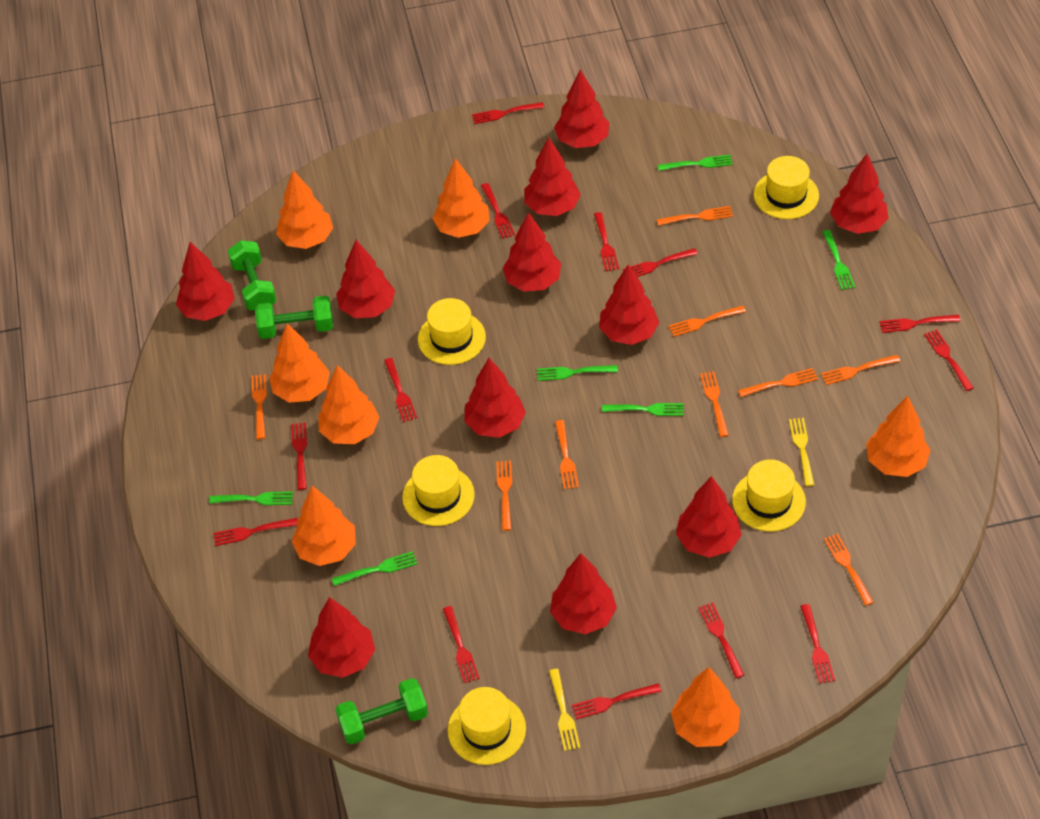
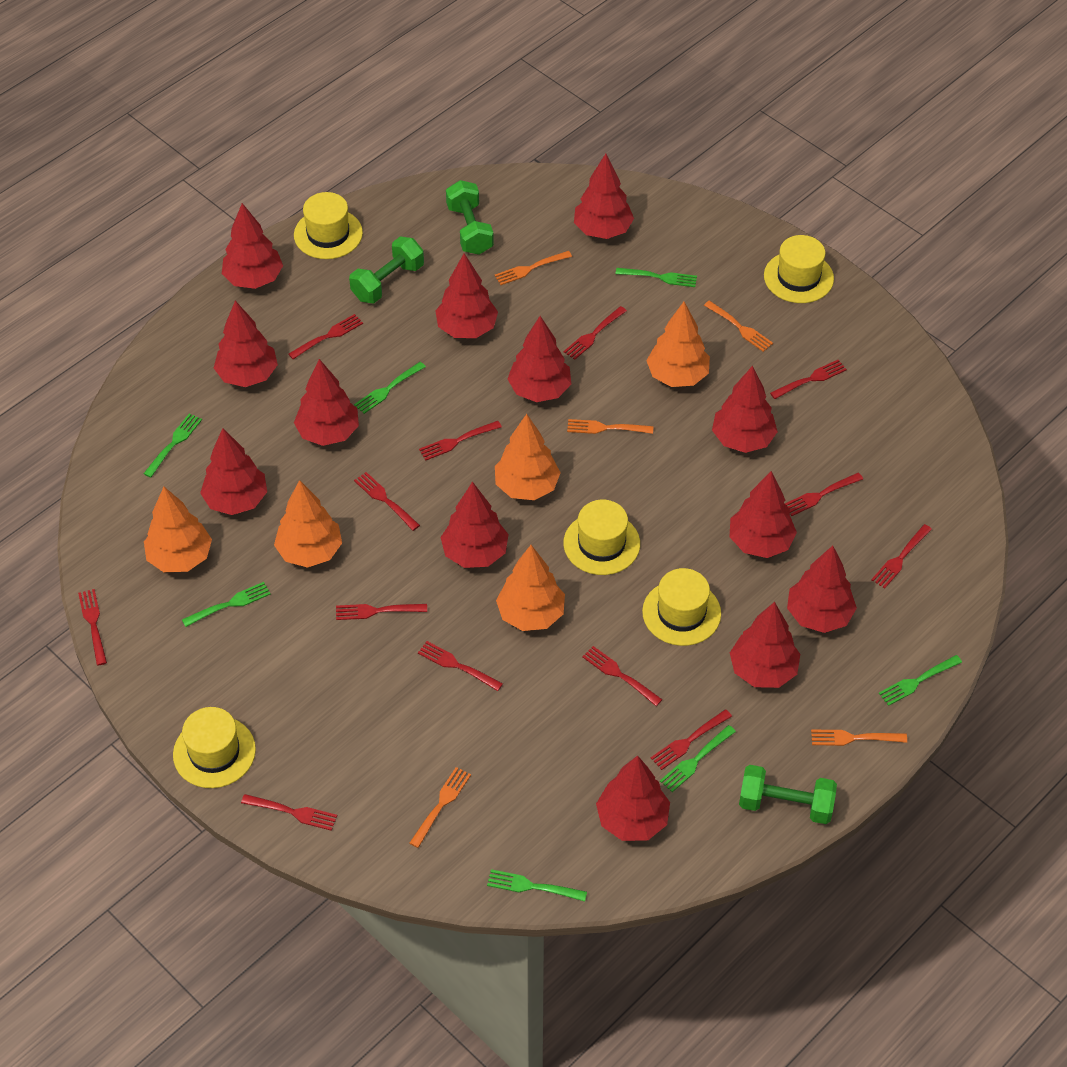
green fork: [209,491,293,505] [332,551,417,586] [537,365,618,381] [602,403,684,416] [658,155,733,171] [823,230,855,290] = 6 -> [143,413,202,477] [182,582,271,627] [354,362,426,414] [487,869,587,901] [615,268,697,287] [660,725,736,792] [879,655,962,706] = 7
orange fork: [251,374,267,439] [496,461,512,531] [555,420,579,489] [657,206,733,226] [668,306,746,337] [700,371,729,437] [738,368,818,397] [821,355,900,385] [824,533,874,606] = 9 -> [410,767,471,848] [495,251,572,285] [567,419,653,434] [704,301,773,352] [811,729,907,746] = 5
orange tree: [269,323,330,403] [276,170,333,249] [292,486,356,566] [318,365,379,444] [432,158,490,238] [671,667,740,747] [866,396,930,477] = 7 -> [144,487,212,572] [274,480,342,568] [495,414,561,500] [496,545,565,631] [646,302,710,387] = 5
red tree: [176,242,235,321] [308,597,375,678] [336,240,395,318] [464,358,526,438] [503,212,561,291] [524,137,581,216] [550,553,617,634] [554,70,609,148] [599,264,659,345] [676,476,742,558] [830,154,889,234] = 11 -> [200,428,267,515] [214,301,278,387] [222,203,283,289] [294,359,359,446] [435,253,498,338] [441,481,508,568] [507,316,571,402] [574,154,634,239] [596,755,670,841] [712,366,778,453] [730,471,797,558] [730,602,800,688] [787,546,857,633] = 13
yellow fork: [549,669,580,751] [789,418,814,486] = 2 -> none = 0

